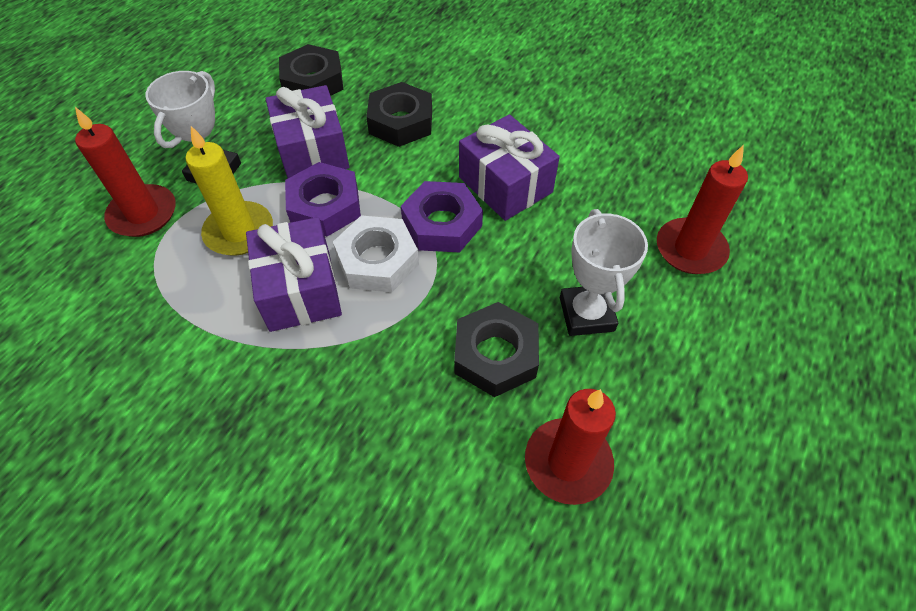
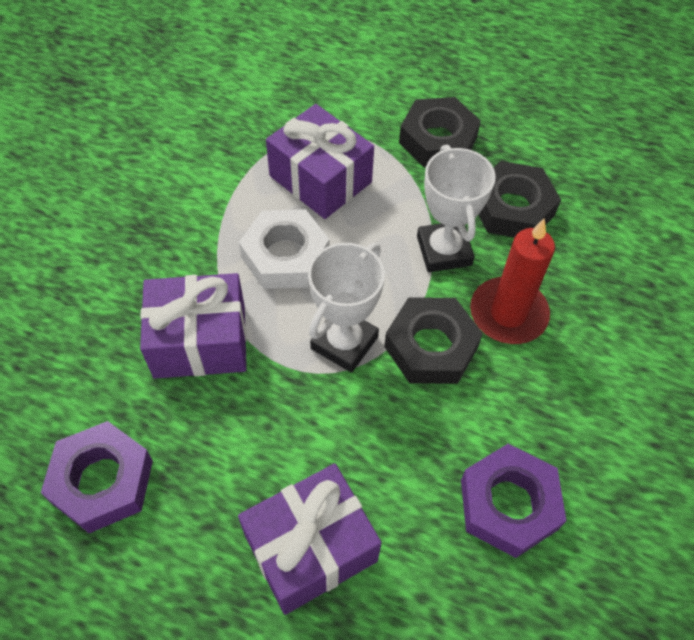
red candle: [75,107,176,237] [525,389,616,505] [657,145,748,274] = 3 -> [470,219,555,344] = 1
yellow candle: [186,126,273,256] = 1 -> none = 0

